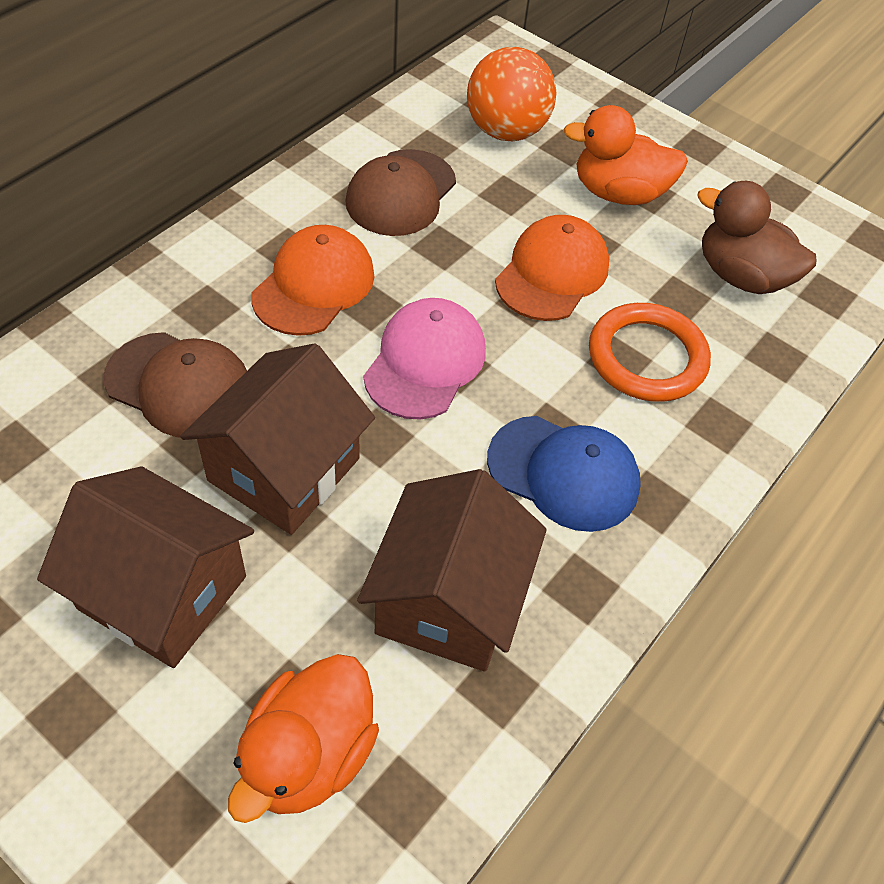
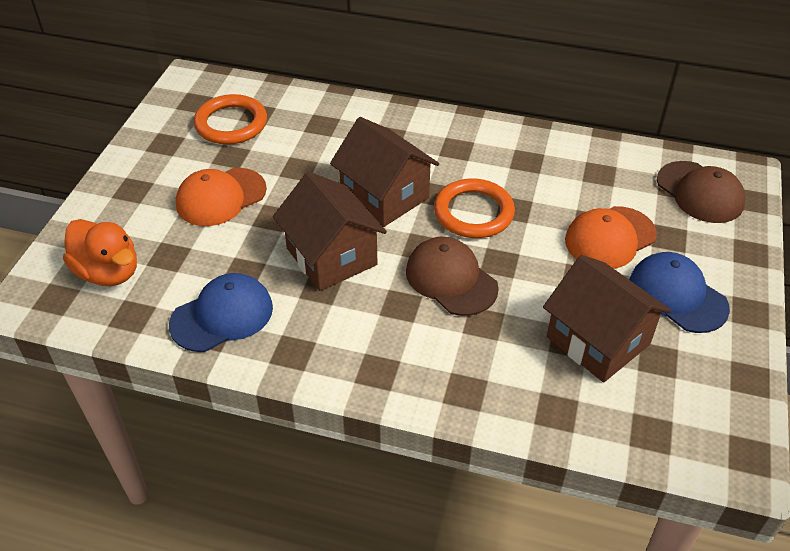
blue cap: [487,416,641,532] = 1 -> [169,273,273,352] [629,252,730,333] = 2
brown duck: [697,181,816,294] = 1 -> none = 0
orange ball: [467,47,556,141] = 1 -> none = 0
orange duck: [228,654,379,823] [563,105,688,205] = 2 -> [63,219,137,286] = 1
orange ring: [589,303,711,402] = 1 -> [194,94,267,145] [434,178,515,238] = 2
pink cap: [363,298,486,419] = 1 -> none = 0

